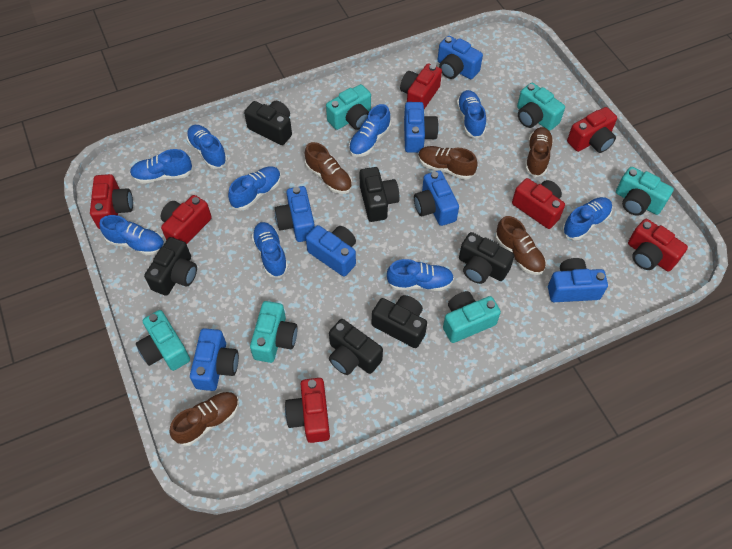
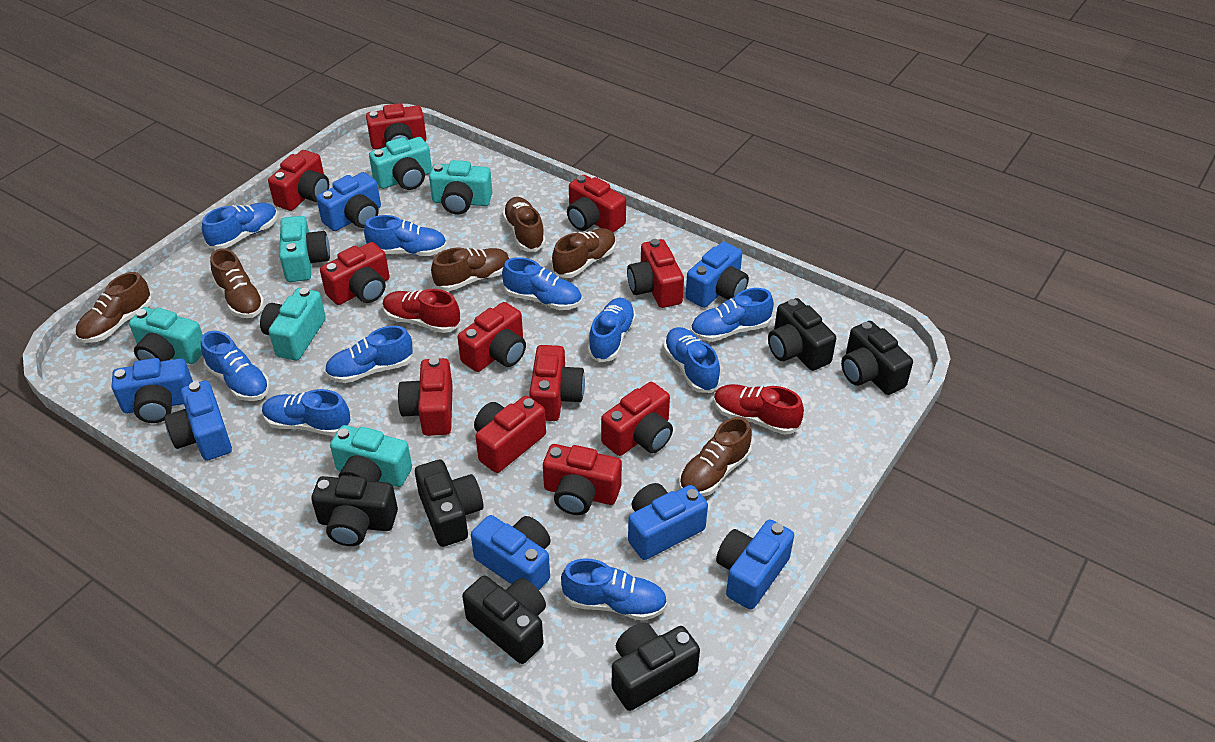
blue shoe: [99,215,165,255] [130,149,193,184] [186,125,227,169] [228,167,281,210] [251,222,288,278] [349,104,391,157] [387,259,454,291] [457,90,486,138] [562,197,612,240] = 9 -> [201,331,270,401] [202,203,278,249] [262,389,351,436] [325,326,413,383] [364,215,447,256] [502,257,582,310] [561,558,667,621] [588,298,636,362] [664,327,721,393] [691,288,774,342] = 10
brown shoe: [169,392,239,446] [305,142,352,194] [418,146,478,180] [495,216,546,275] [525,127,553,177] = 5 -> [75,272,152,343] [210,248,265,318] [431,248,510,291] [502,197,546,252] [552,228,616,278] [679,417,752,496] = 6
red camera: [90,174,133,229] [161,195,212,244] [285,378,330,443] [400,64,442,109] [512,178,565,229] [567,107,617,153] [628,219,688,271] = 7 -> [268,150,329,211] [320,242,389,305] [366,103,426,149] [398,357,453,436] [457,302,526,372] [474,396,546,473] [529,345,585,421] [543,444,622,515] [567,175,626,233] [601,382,673,456] [627,239,684,308] = 11
red shoe: none = 0 -> [383,289,460,333] [714,384,804,435] = 2

